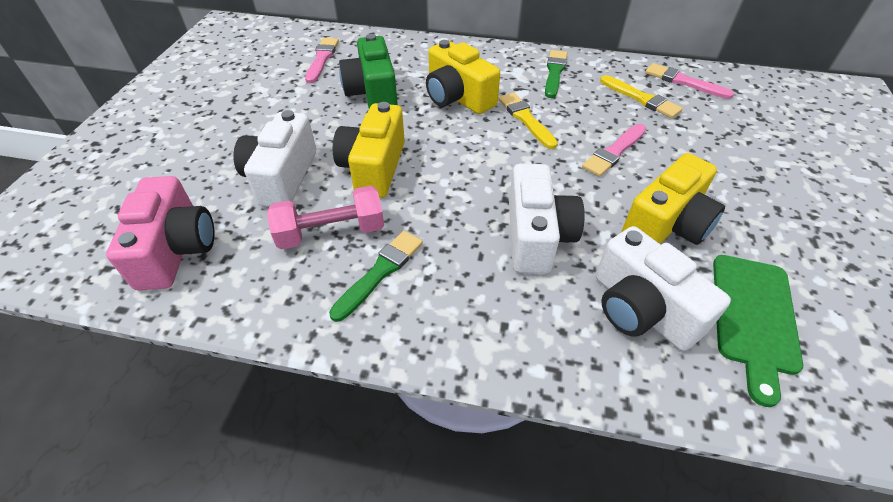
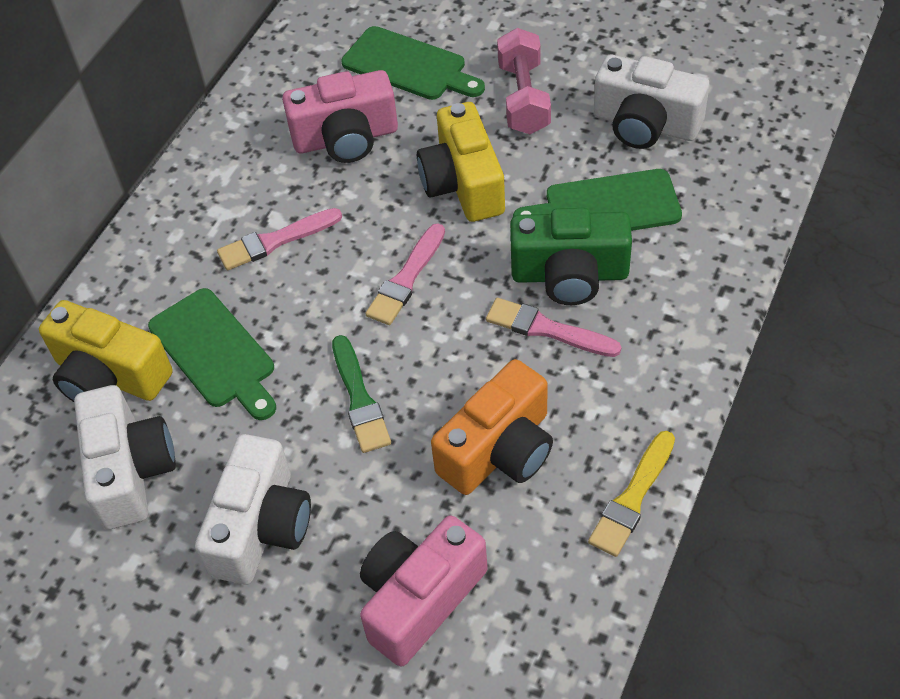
green brush: [329,231,423,322] [545,50,567,98] = 2 -> [332,335,391,453] = 1
green cutting board: [713,255,803,407] = 1 -> [148,288,276,420] [341,26,485,100] [513,169,682,231] = 3
orange camera: none = 0 -> [431,359,553,495] = 1
pink camera: [106,176,215,290] = 1 -> [282,70,398,163] [360,515,488,666] = 2
yellow brush: [499,93,558,149] [600,75,683,118] = 2 -> [588,431,675,557] = 1
yellow camera: [333,102,405,198] [426,40,500,114] [621,153,725,245] = 3 -> [39,300,173,402] [417,102,505,222] = 2

